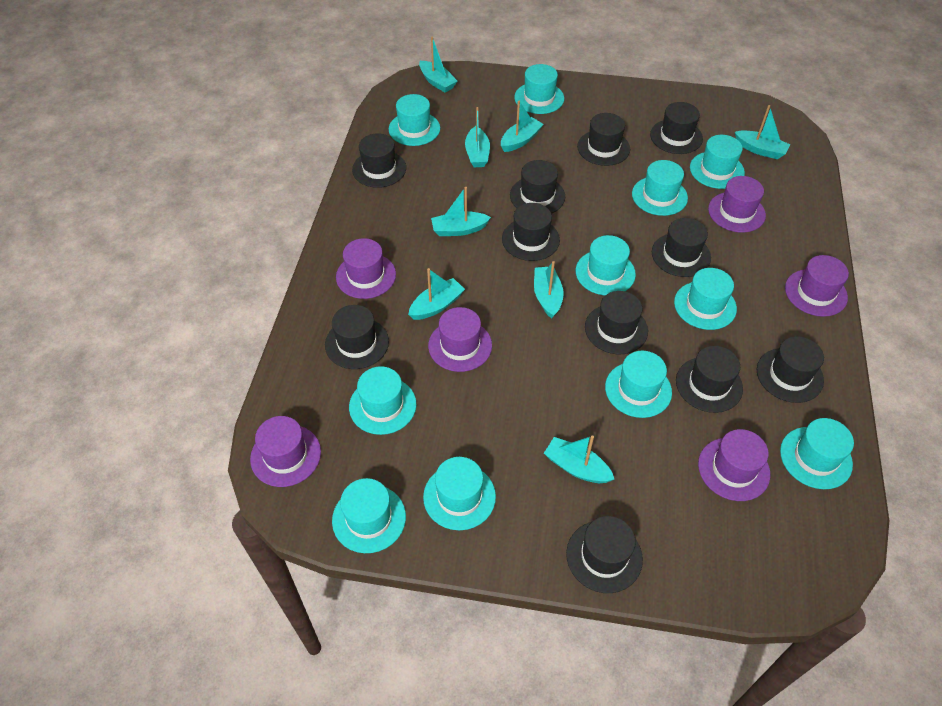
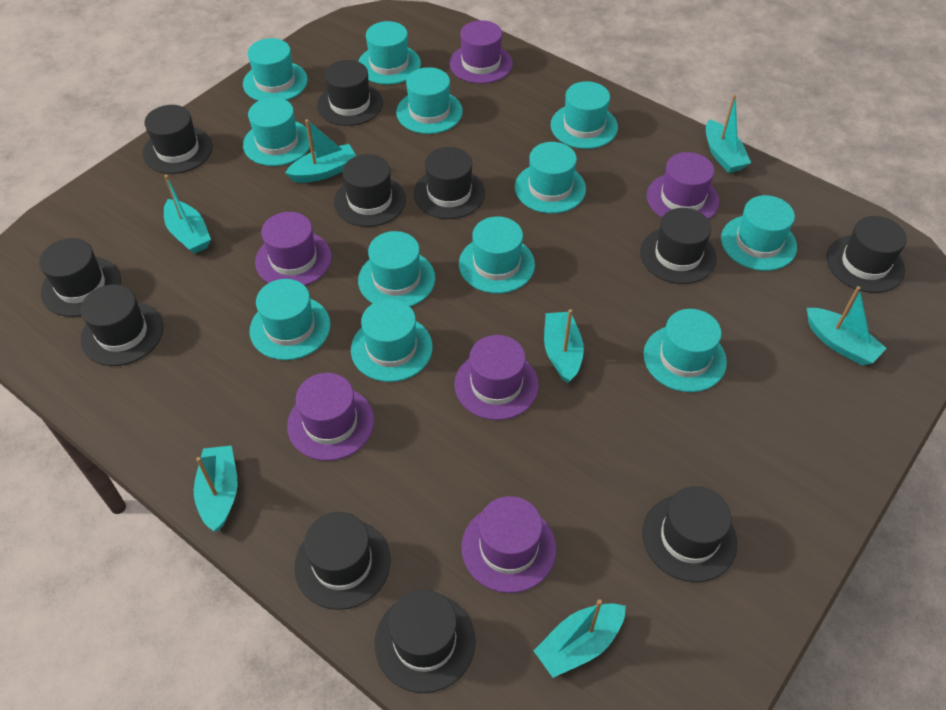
turquoise boat: [408,268,465,320] [419,37,458,92] [431,187,491,236] [465,107,490,167] [501,101,544,152] [534,261,564,318] [544,435,614,483] [735,105,790,159] = 8 -> [164,175,211,254] [194,445,238,532] [285,119,356,183] [534,599,626,678] [544,309,584,384] [706,95,751,173] [807,286,887,365] = 7
turquoise hat: [332,478,406,553] [349,366,417,435] [389,94,440,146] [423,457,496,530] [514,64,564,114] [576,235,636,295] [605,351,672,418] [632,160,688,216] [674,268,737,330] [690,135,745,189] [780,418,854,489] = 11 -> [243,38,308,101] [243,97,310,166] [250,279,330,360] [351,299,433,382] [358,21,421,85] [358,231,435,307] [396,67,463,134] [459,217,535,293] [515,142,586,213] [551,81,618,149] [644,309,727,392] [721,195,797,271] = 12

